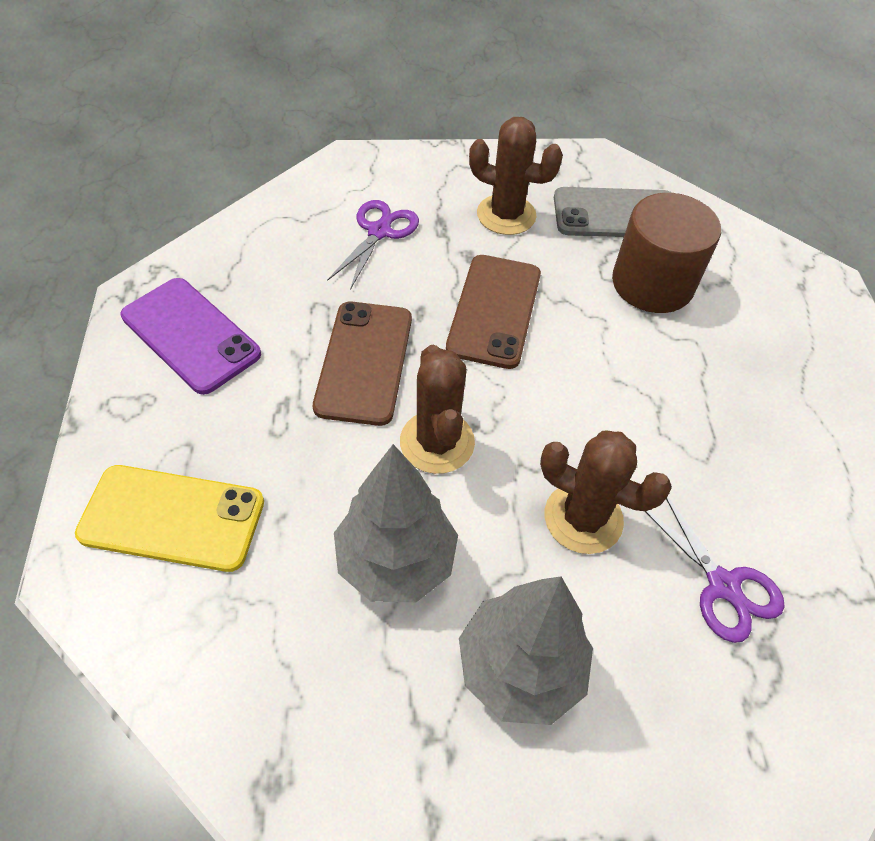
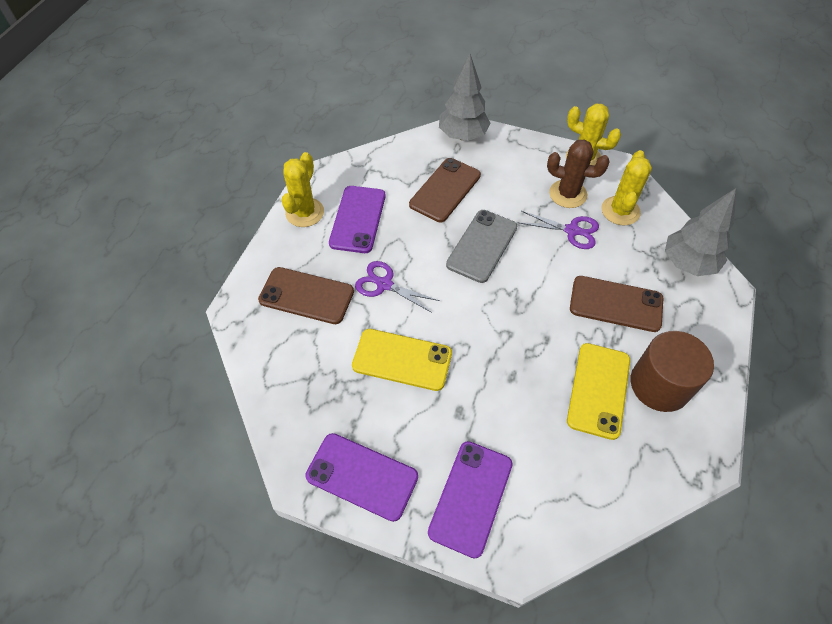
brown cactus: [400,345,475,474] [469,117,563,235] [540,431,672,554] = 3 -> [547,139,610,208] = 1
brown phone: [313,302,412,426] [446,255,541,369] = 2 -> [258,267,354,324] [409,158,481,222] [570,276,663,332] = 3
purple phone: [121,278,261,395] = 1 -> [305,433,418,522] [329,186,386,253] [428,441,513,559] = 3
yellow cactus: none = 0 -> [281,152,324,227] [566,103,621,165] [602,150,652,226] = 3
yellow phone: [75,465,264,572] = 1 -> [352,329,452,391] [567,343,630,440] = 2

